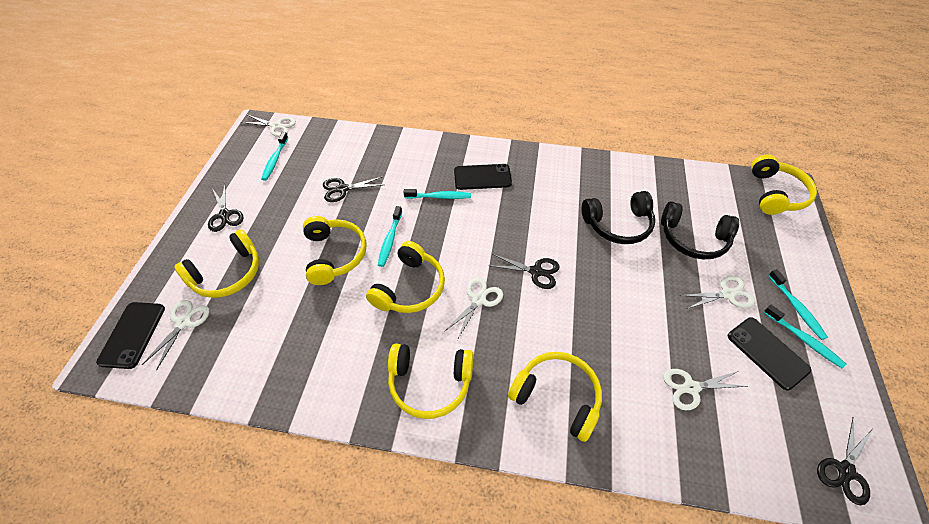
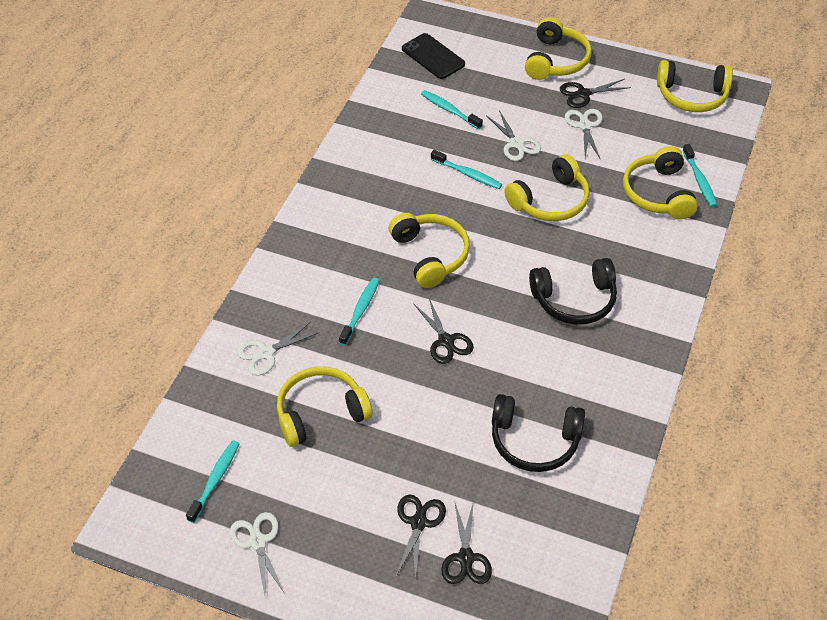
black phone: [96,302,165,369] [454,164,512,190] [728,317,811,390] = 3 -> [402,33,465,79] = 1
white scissors: [142,300,210,371] [241,114,296,137] [444,278,503,340] [663,369,748,411] [680,276,755,309] = 5 -> [230,512,285,596] [237,322,320,376] [486,110,541,161] [565,109,603,158] = 4

